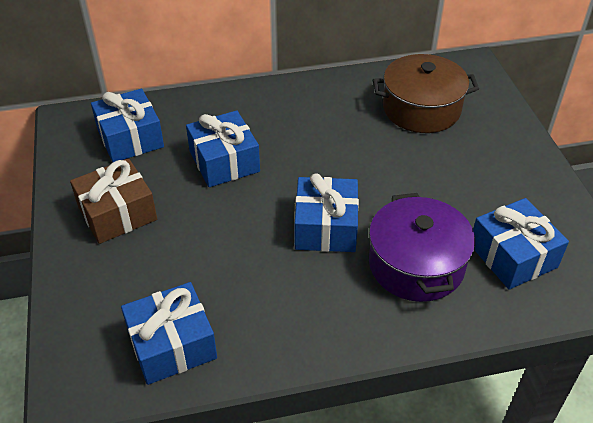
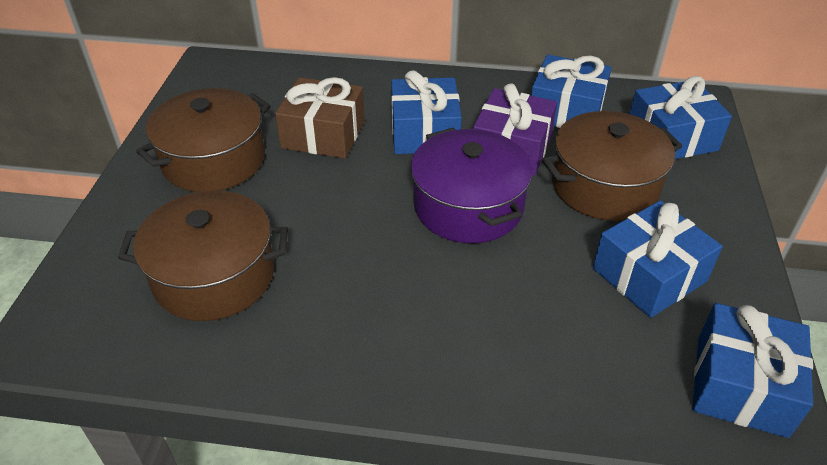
brown pot: [373,54,479,133] = 1 -> [118,190,288,321] [136,88,270,192] [542,111,682,221] = 3
purple gift: none = 0 -> [473,83,557,176] = 1

